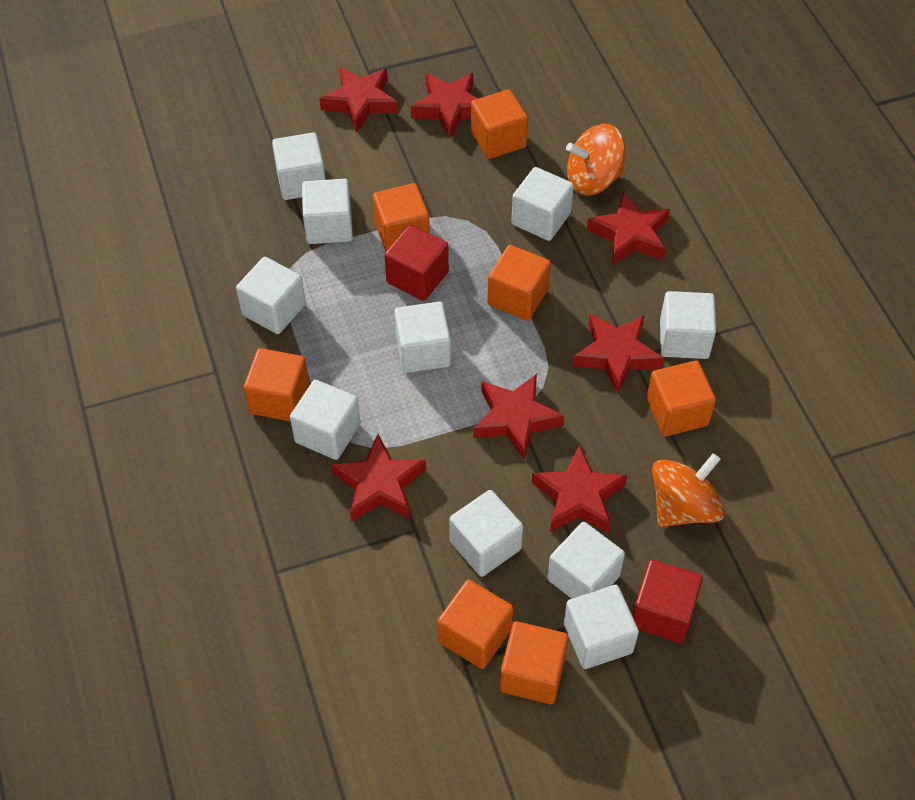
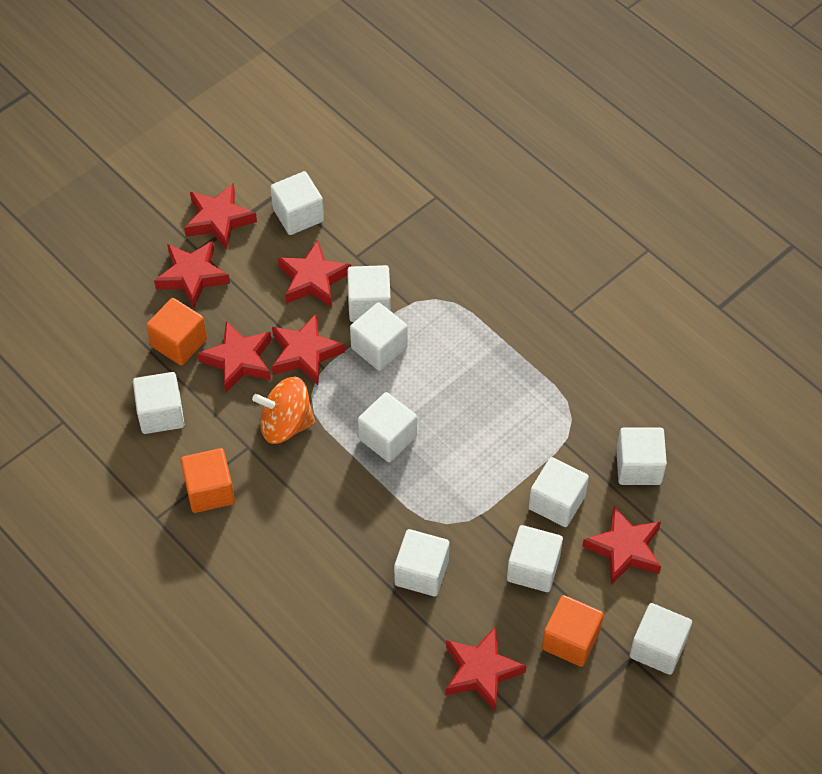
orange cube: [244,348,309,422] [373,183,430,252] [438,580,513,669] [471,89,528,159] [487,245,551,321] [500,621,569,704] [647,361,716,436] = 7 -> [146,298,207,365] [180,448,235,513] [542,595,604,667] = 3
orange spinning top: [566,124,625,196] [652,453,725,527] = 2 -> [252,377,315,444] = 1
red cube: [384,225,449,301] [632,560,703,643] = 2 -> none = 0

